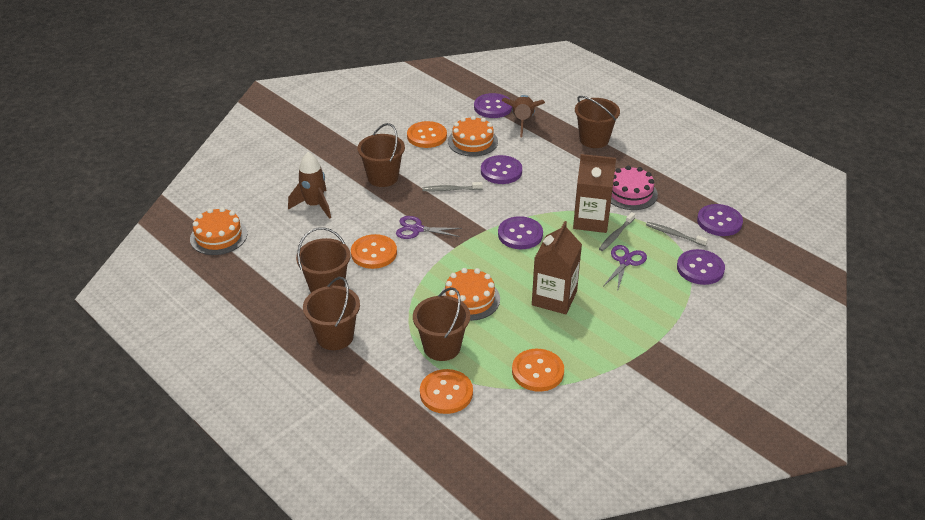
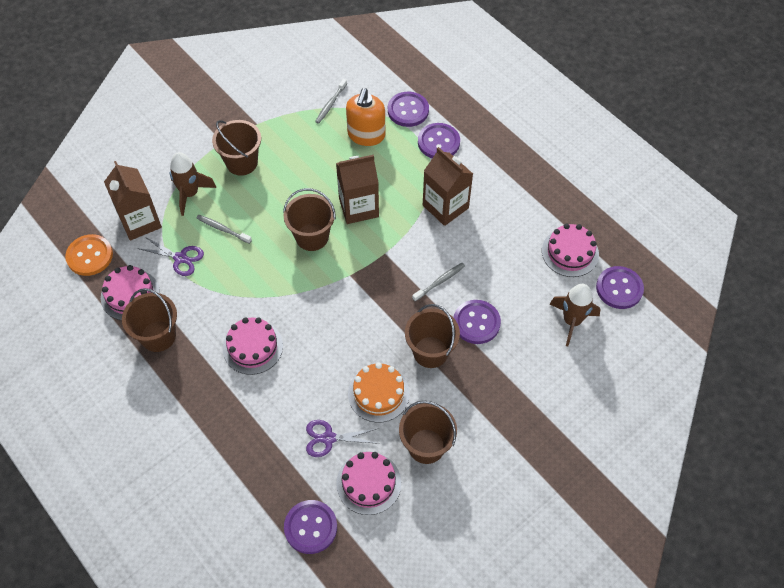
brown carton: [532,221,582,314] [573,154,616,233] = 2 -> [104,161,162,240] [336,155,379,224] [423,147,473,226] = 3
orange button: [351,234,397,269] [407,121,447,148] [420,369,473,414] [512,349,564,392] = 4 -> [65,234,113,276] = 1
orange cake: [190,207,247,255] [441,268,500,321] [448,116,498,157] = 3 -> [348,362,410,423] = 1
orange soap dispenser: none = 0 -> [346,88,385,146] = 1
pink cake: [611,166,658,210] = 1 -> [101,265,160,320] [223,317,283,375] [336,452,401,515] [542,223,599,277] = 4

